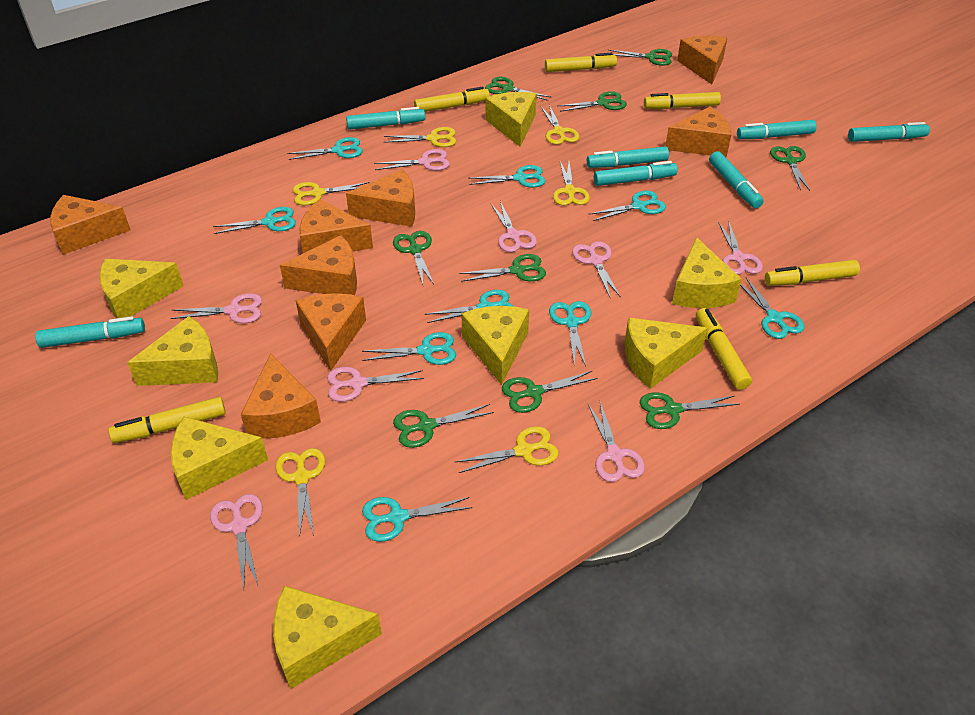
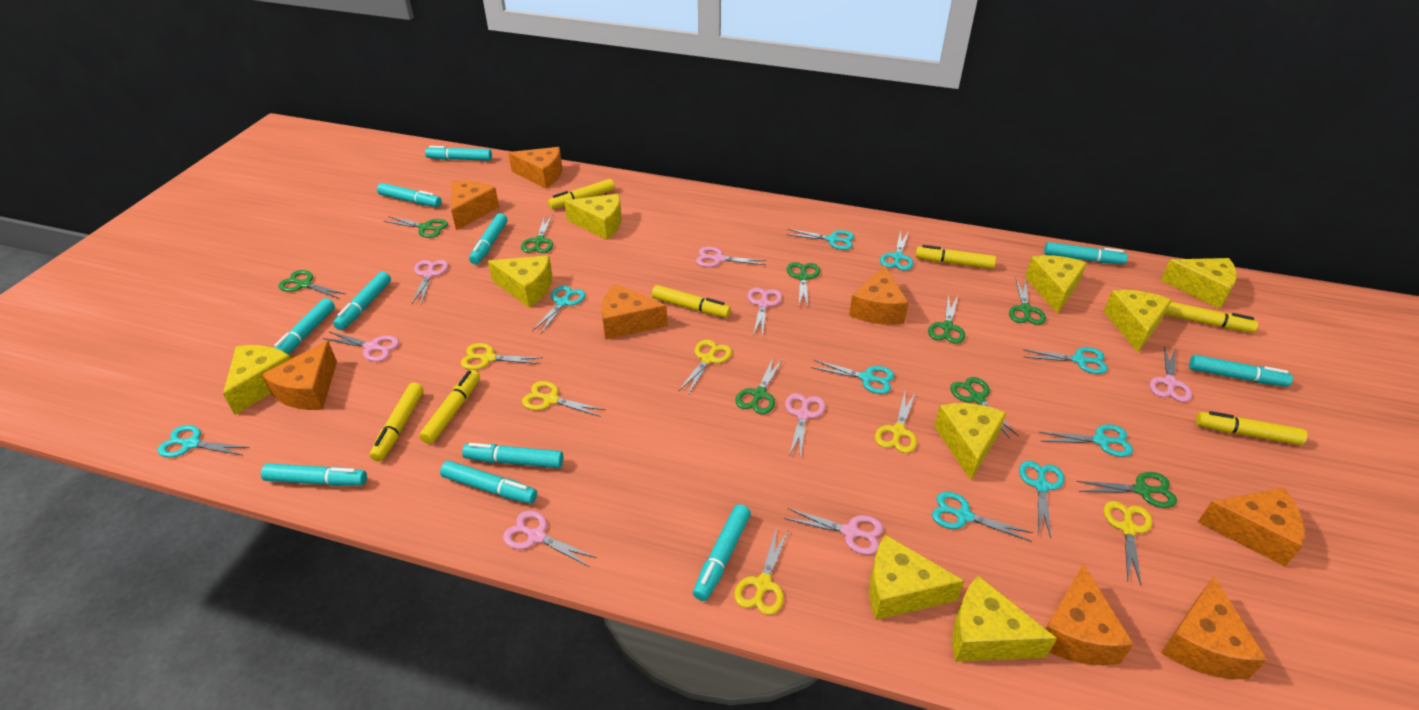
turquoise marker: [35,316,145,348] [346,107,425,130] [587,146,669,168] [594,161,678,186] [709,151,764,208] [737,120,817,139] [848,122,930,142] = 7 -> [261,463,367,486] [274,298,335,354] [333,272,391,330] [377,183,442,207] [425,146,492,161] [440,460,537,504] [462,443,563,468] [469,213,508,265] [693,504,751,601] [1044,242,1128,264] [1189,355,1293,387] = 11
yellow cheese: [99,259,183,319] [127,316,218,386] [171,417,268,500] [273,586,382,689] [461,306,529,385] [485,92,537,146] [625,318,708,389] [672,237,742,308] = 8 -> [223,345,291,415] [488,256,553,307] [564,194,622,240] [869,534,965,620] [934,403,1006,480] [952,576,1057,662] [1025,255,1087,314] [1103,290,1171,352] [1161,258,1237,309] = 9
yellow marker: [108,397,226,443] [414,86,490,112] [545,53,617,72] [644,92,721,109] [696,308,752,390] [765,260,860,286] = 6 -> [369,383,424,462] [419,370,480,444] [548,179,615,209] [652,285,731,318] [915,245,996,269] [1165,302,1258,333] [1196,411,1307,445] = 7

